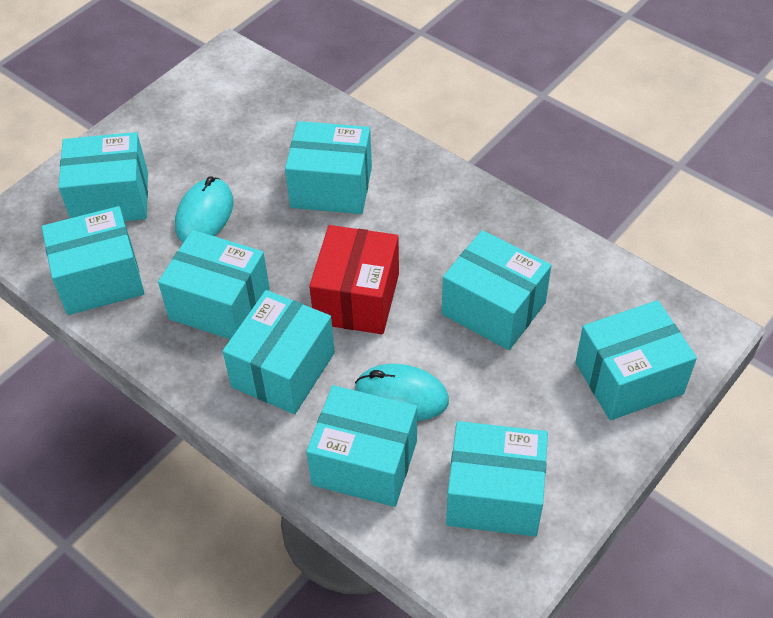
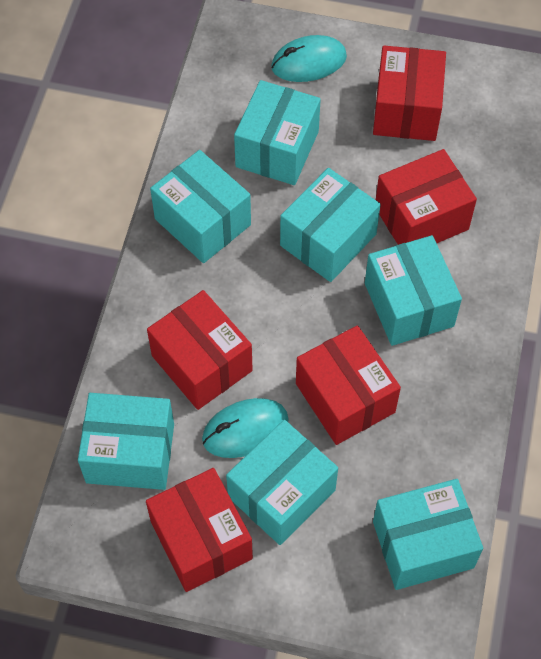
red box: [309,225,399,334] = 1 -> [146,468,253,592] [147,290,253,410] [296,325,401,445] [373,46,446,141] [376,149,477,245] = 5
turquoise box: [42,206,145,315] [59,132,148,221] [158,230,270,339] [223,290,335,414] [285,121,372,214] [306,385,417,507] [442,230,551,350] [446,421,548,536] [575,300,697,420] = 9 -> [78,393,174,490] [150,150,251,263] [226,420,338,545] [234,80,321,185] [280,168,381,282] [365,235,462,346] [373,479,483,590] = 7

